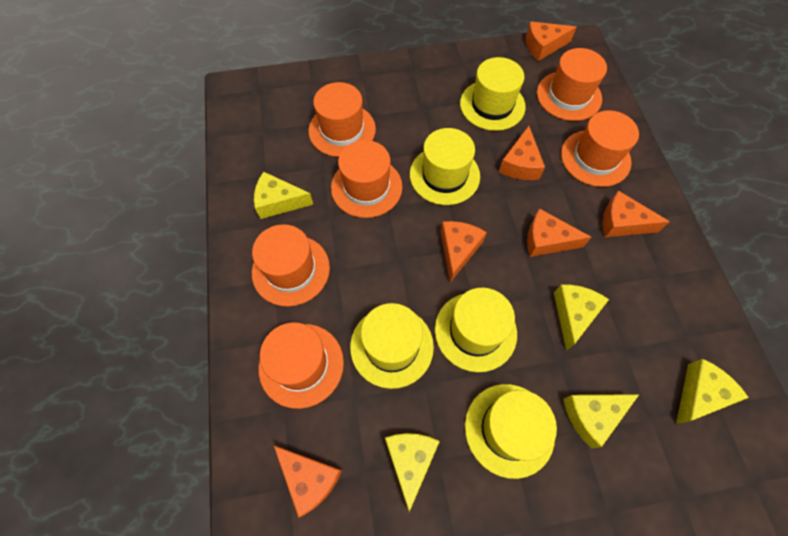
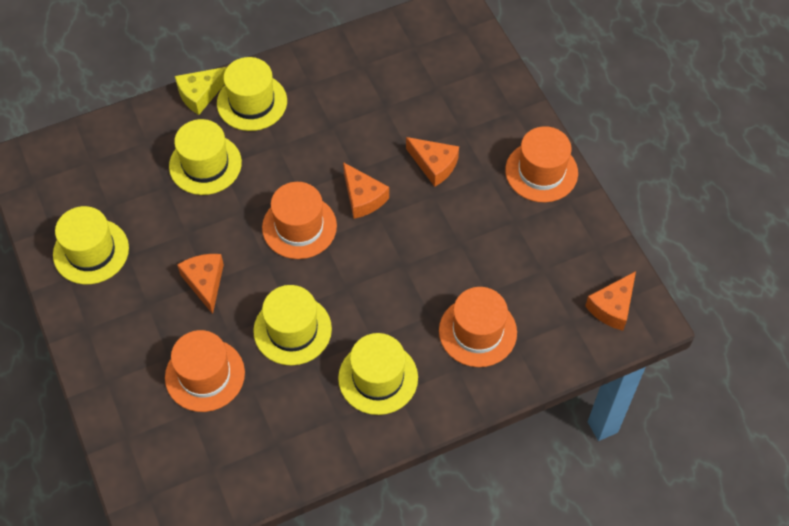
orange cheese: [274,446,342,518] [441,221,487,283] [499,126,545,180] [526,22,577,61] [527,208,591,257] [602,191,670,237] = 6 -> [177,254,224,314] [343,162,389,219] [406,137,459,187] [585,271,636,331] = 4
orange hat: [252,224,330,306] [259,322,344,409] [308,82,376,157] [331,140,402,218] [537,48,607,121] [561,110,639,187] = 6 -> [165,330,245,412] [262,182,337,259] [439,287,517,367] [505,126,578,202] = 4
yellow cheese: [254,172,314,219] [385,433,440,512] [554,284,609,350] [563,394,640,449] [676,359,749,424] = 5 -> [175,67,227,115] = 1

